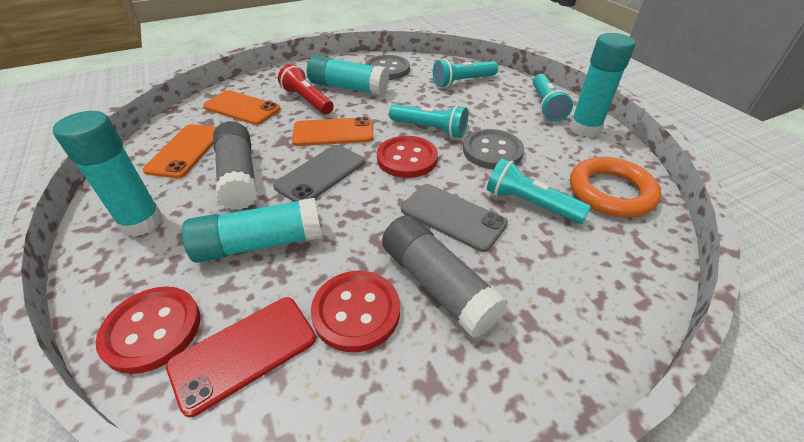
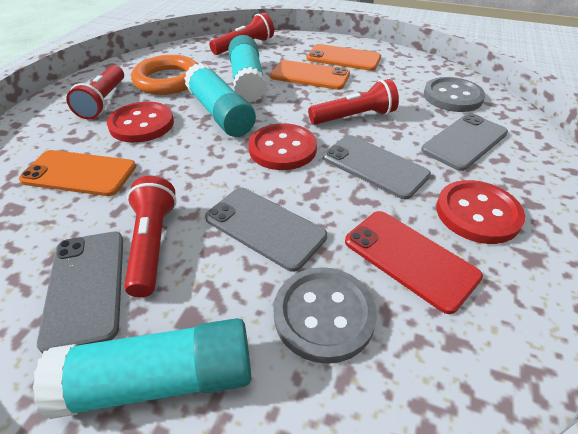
grey glue stick: [213,121,258,210] [382,215,508,338] = 2 -> none = 0
grey phone: [273,145,365,202] [401,184,508,252] = 2 -> [37,232,123,353] [205,188,327,272] [323,135,431,199] [421,113,508,171] = 4
red flashlight: [278,64,334,114] = 1 -> [66,65,124,119] [124,176,177,297] [209,13,274,55] [308,79,399,125] = 4
turquoise flashlight: [389,104,468,138] [433,59,498,88] [487,158,591,224] [533,74,573,122] = 4 -> none = 0
turquoise glue stick: [53,111,163,237] [182,198,322,263] [307,55,389,96] [569,33,635,137] = 4 -> [33,318,251,419] [184,63,256,137] [229,35,266,103] = 3

